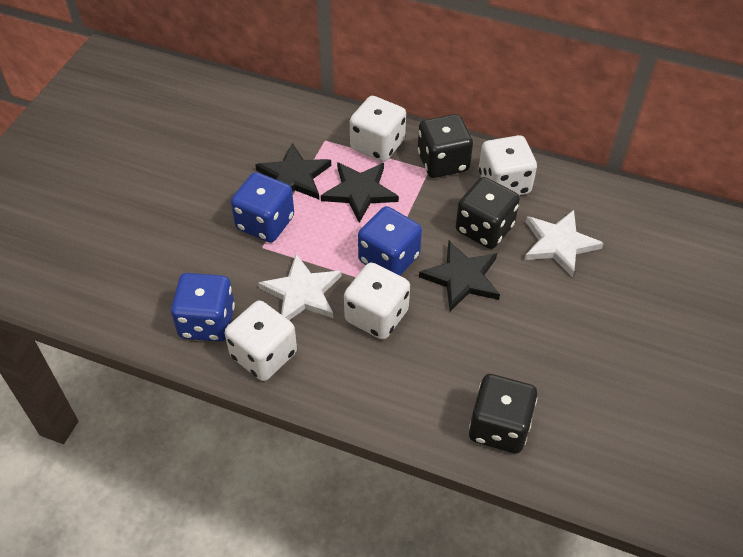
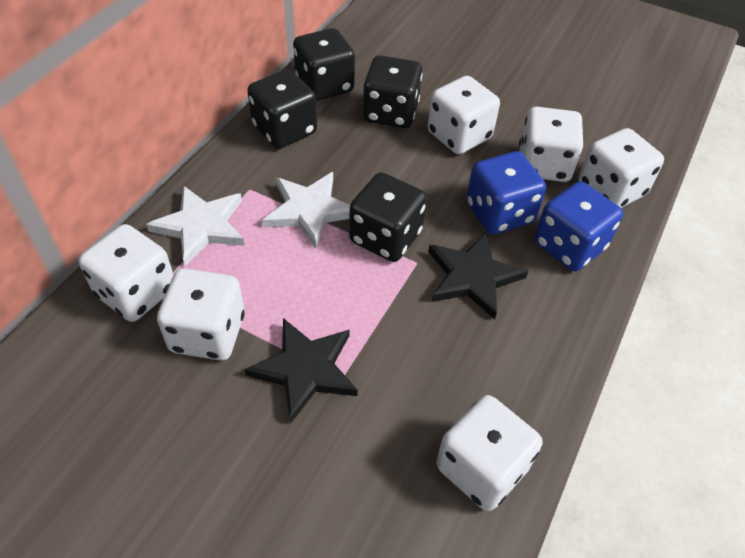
black dice: [418,114,473,178] [456,177,520,249] [469,374,537,453] = 3 -> [247,69,317,149] [293,28,355,101] [349,172,427,262] [363,55,422,128] = 4
black star: [255,143,331,199] [321,162,399,223] [419,241,500,311] = 3 -> [244,318,358,423] [428,232,528,320] = 2
blue dice: [171,273,235,342] [231,172,294,243] [358,206,422,276] = 3 -> [466,151,546,235] [534,181,623,271] = 2
white dice: [225,300,297,381] [344,263,410,340] [350,96,406,162] [479,135,537,195] = 4 -> [78,224,173,322] [157,268,245,361] [427,76,500,154] [436,395,542,511] [519,107,584,182] [578,128,664,208] = 6

